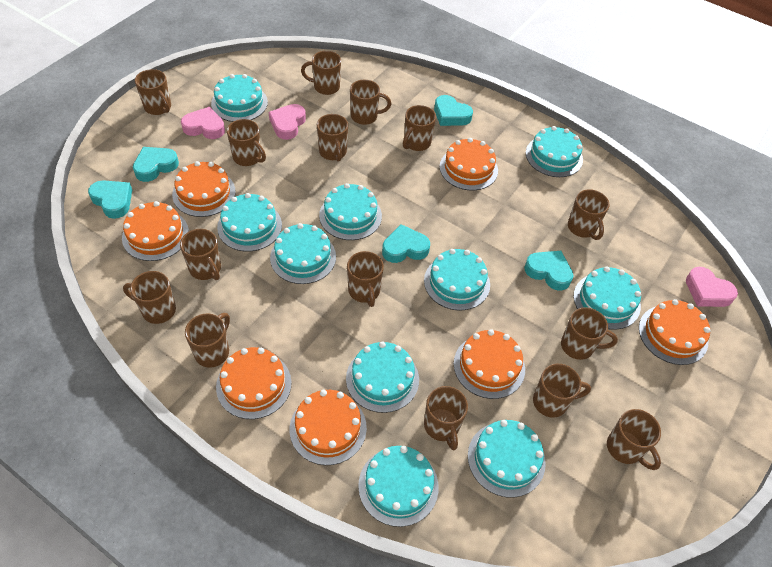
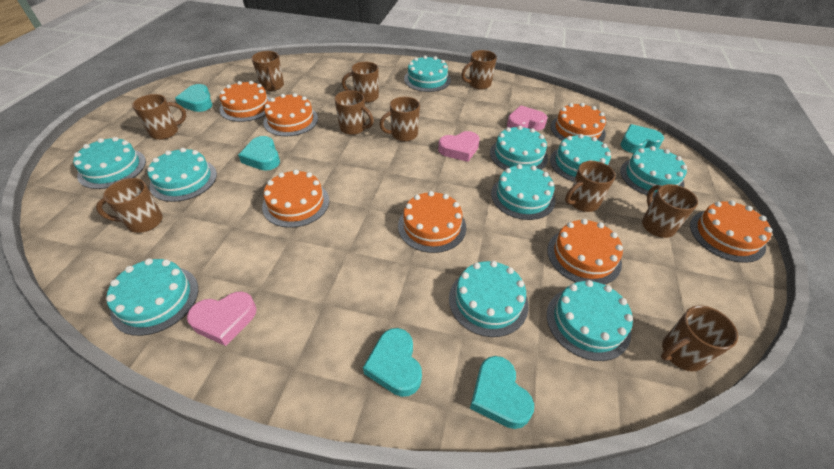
brown mug: [123,271,176,324] [135,69,171,115] [180,229,221,280] [185,313,230,368] [227,119,266,166] [301,51,341,95] [317,114,348,162] [347,251,384,307] [350,80,391,125] [403,105,436,151] [424,386,468,451] [533,364,591,418] [561,307,618,360] [568,189,610,240] [607,409,661,470] = 15 -> [96,178,163,233] [132,94,186,140] [252,51,284,91] [334,90,374,135] [342,62,379,103] [379,97,420,141] [461,50,497,89] [565,161,615,212] [642,184,698,238] [661,305,738,371] = 10

